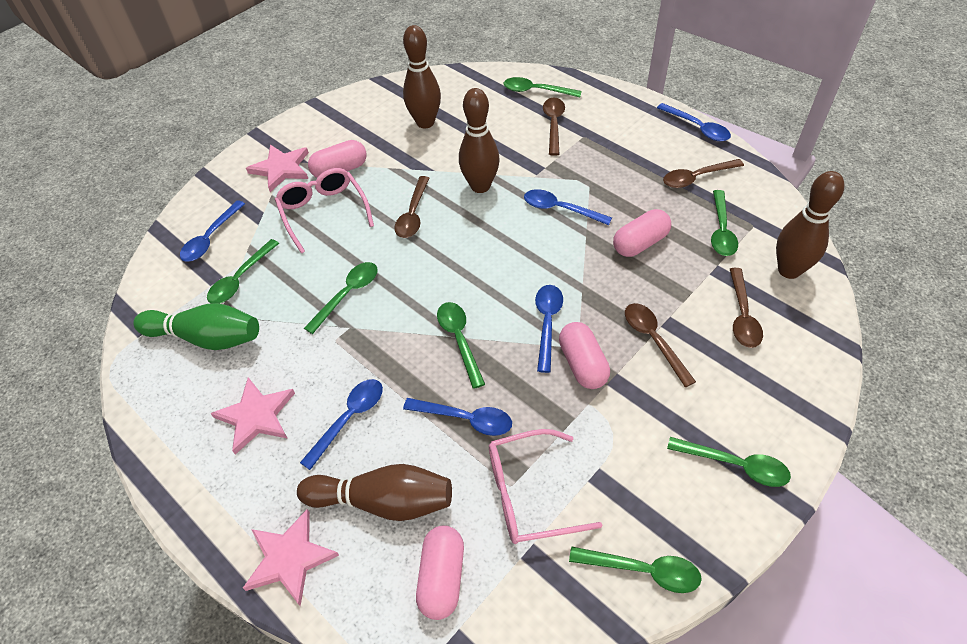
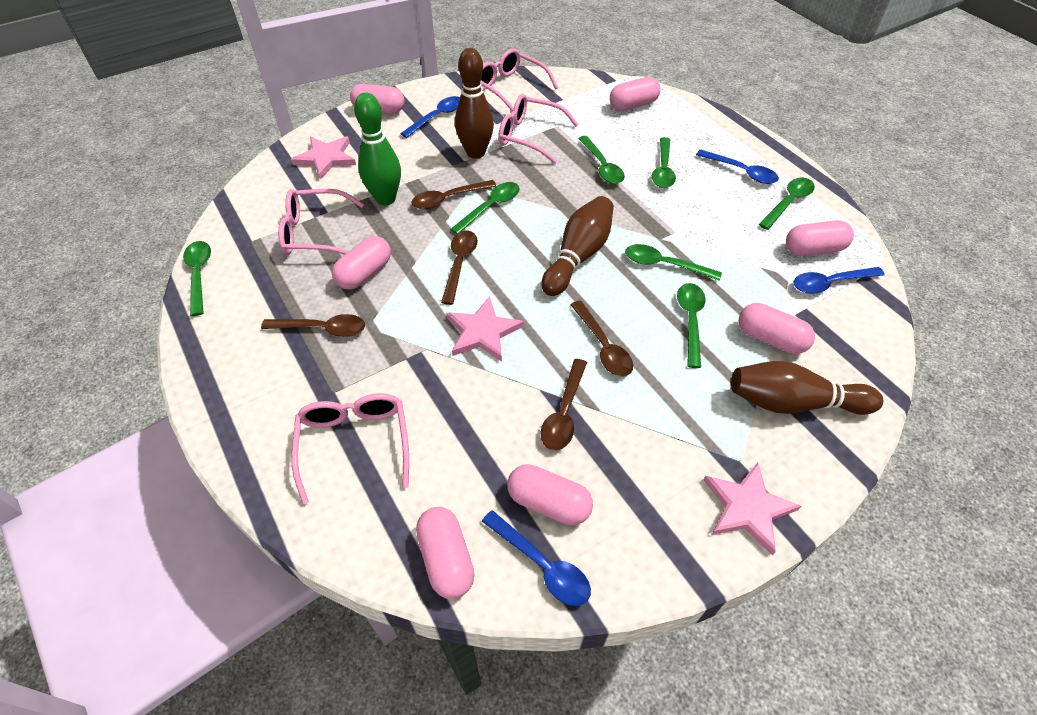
blue spoon: [180,200,245,262] [300,379,383,470] [403,398,512,436] [524,189,612,225] [535,285,563,373] [657,103,731,141] = 6 -> [400,96,460,138] [482,510,591,606] [696,149,779,184] [794,267,885,294] = 4
brown bowling pin: [297,464,452,521] [403,25,441,128] [459,88,500,193] [776,171,844,279] = 4 -> [455,48,494,159] [542,196,614,296] [731,361,883,415] = 3
pink capsule: [308,140,367,178] [416,525,464,620] [559,322,610,389] [613,209,671,257] = 4 -> [332,236,391,290] [350,84,404,114] [416,507,474,599] [507,464,593,525] [610,77,661,111] [739,303,815,354] [786,220,854,256] = 7
pink glasses: [275,168,374,254] [489,429,603,544] = 2 -> [278,189,364,255] [292,393,409,504] [481,48,558,111] [498,94,579,164] = 4

